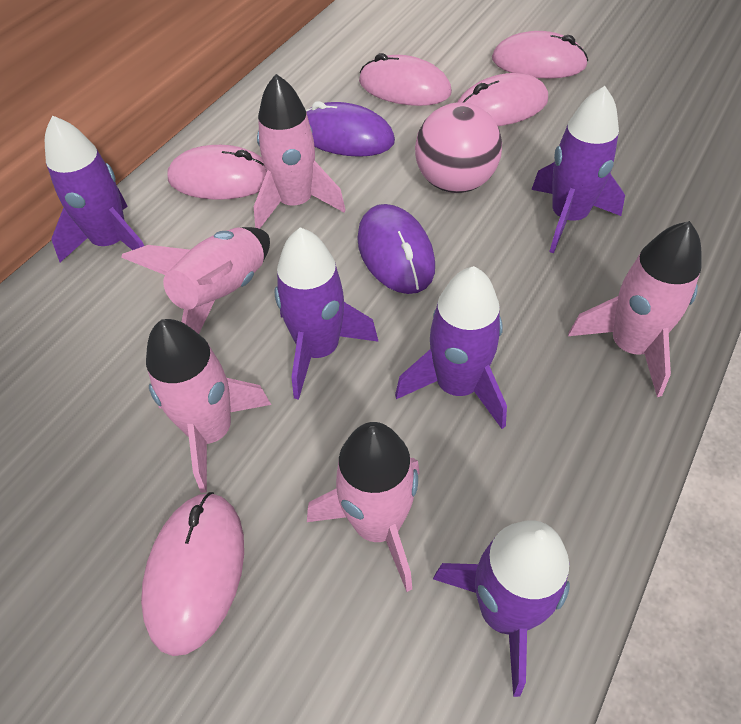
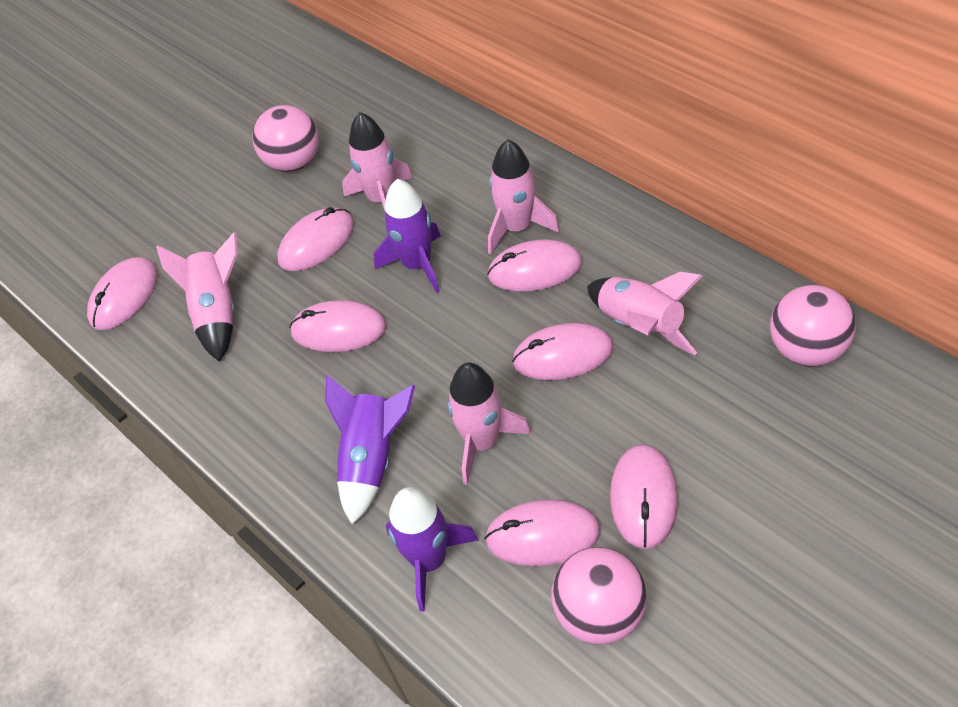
pink ball: [415,102,502,193] = 1 -> [253,105,319,172] [551,547,647,645] [770,285,856,367] = 3
pink mouse: [141,492,244,656] [168,145,267,200] [359,53,452,106] [458,73,548,126] [492,31,588,79] = 5 -> [87,257,158,330] [277,207,354,271] [289,300,387,352] [485,500,601,566] [487,240,582,292] [512,323,613,380] [610,445,678,549] = 7
purple mouse: [306,101,395,157] [357,204,435,294] = 2 -> none = 0
purple rocket: [45,115,144,262] [274,227,379,400] [395,266,507,429] [433,520,570,697] [531,86,625,253] = 5 -> [325,375,415,524] [374,179,441,293] [386,487,479,611] = 3

